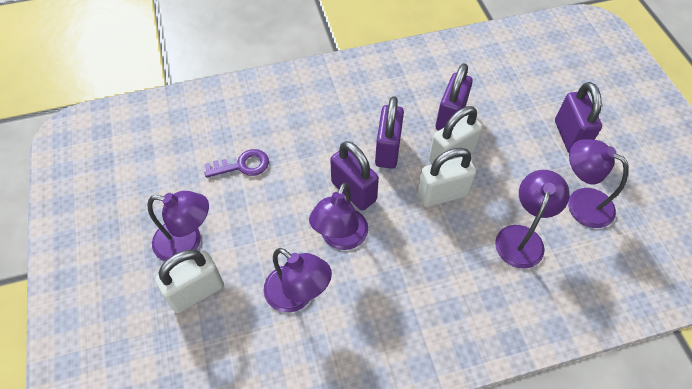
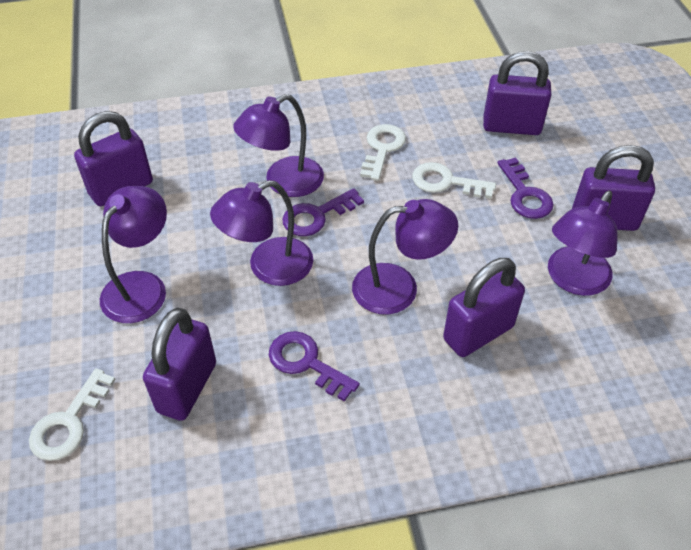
purple key: [204,149,269,178] = 1 -> [269,331,360,402] [282,188,364,236] [498,157,553,219] = 3
purple padlock: [330,141,379,211] [375,96,404,169] [436,63,473,131] [555,82,602,153] = 4 -> [74,111,153,206] [143,308,216,421] [443,258,525,357] [483,51,552,135] [572,145,655,231] = 5
white key: none = 0 -> [29,368,116,461] [360,124,406,181] [412,162,496,199] = 3
white padlock: [155,249,224,313] [418,148,476,207] [429,106,483,164] = 3 -> none = 0

